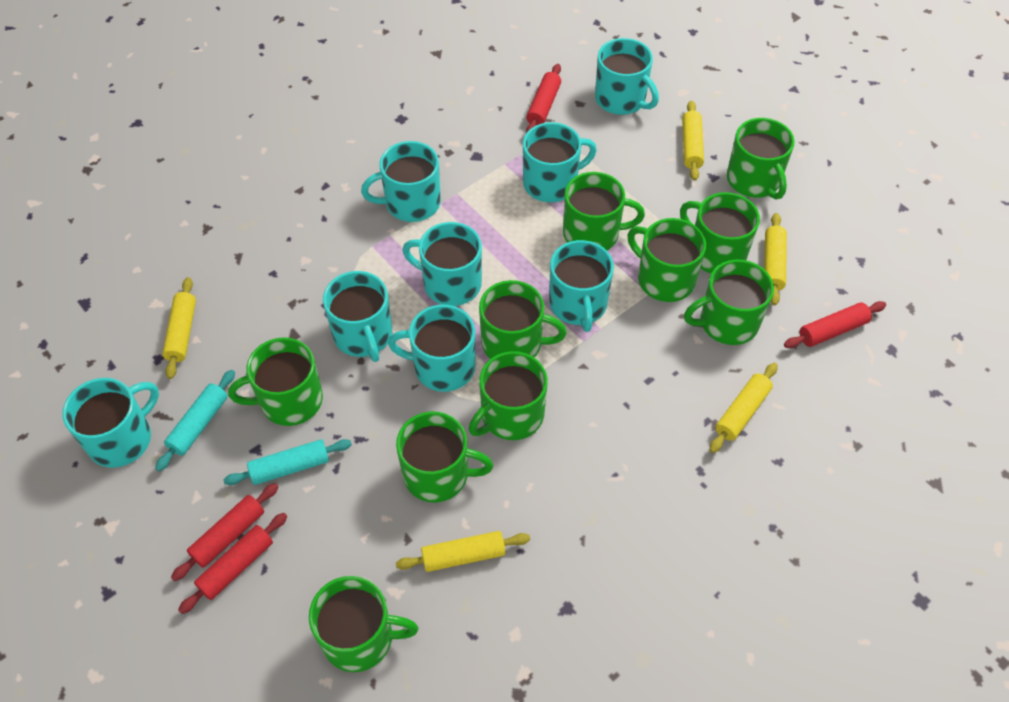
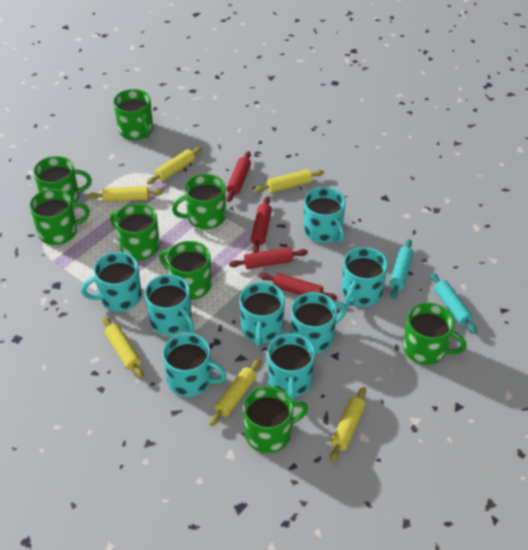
green mug: [228,337,323,426] [309,576,418,672] [396,412,493,502] [469,351,548,440] [479,280,567,359] [563,172,645,250] [628,218,706,302] [680,192,760,273] [684,260,774,345] [727,118,795,200] = 10 -> [30,189,90,245] [33,156,92,202] [110,203,160,260] [113,89,153,140] [159,241,212,300] [172,174,226,229] [243,386,308,453] [403,302,466,365] = 8
yellow rolling pin: [162,277,196,379] [396,531,530,572] [682,101,704,181] [709,363,778,453] [764,213,787,306] = 5 -> [88,186,163,202] [103,316,144,379] [147,147,202,185] [209,359,261,426] [254,169,324,193] [330,387,366,462] = 6

